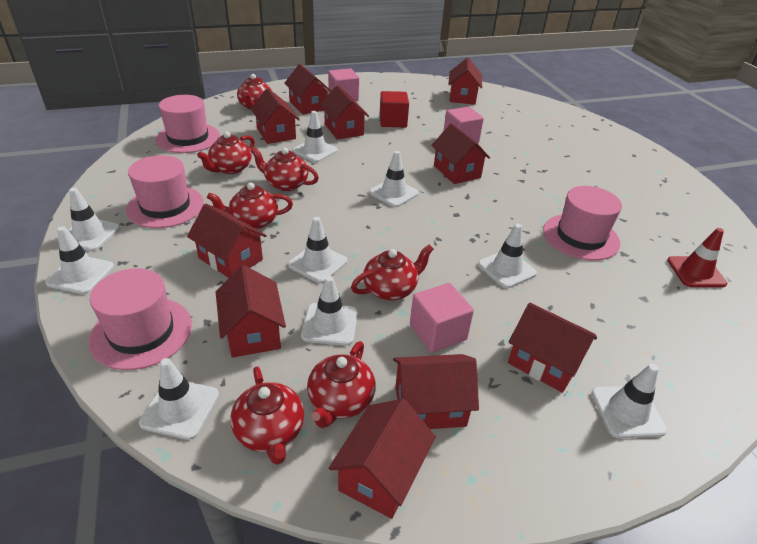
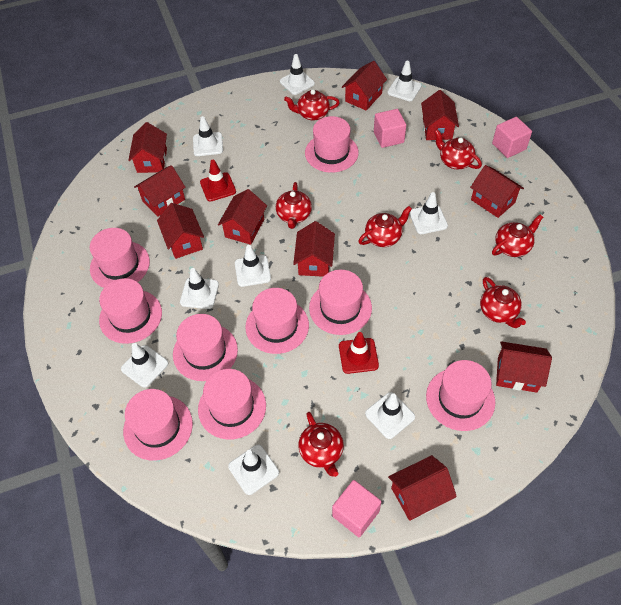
pink hat: [89,268,192,370] [126,155,204,228] [155,95,220,153] [543,186,622,261] = 4 -> [90,228,150,288] [99,278,162,344] [123,389,193,461] [173,314,238,381] [198,369,266,440] [245,288,309,354] [305,116,359,173] [309,270,372,335] [426,360,495,431] = 9
red cube: [380,91,409,127] = 1 -> none = 0
red traffic cone: [667,228,727,287] = 1 -> [200,160,236,202] [339,332,379,374] = 2

